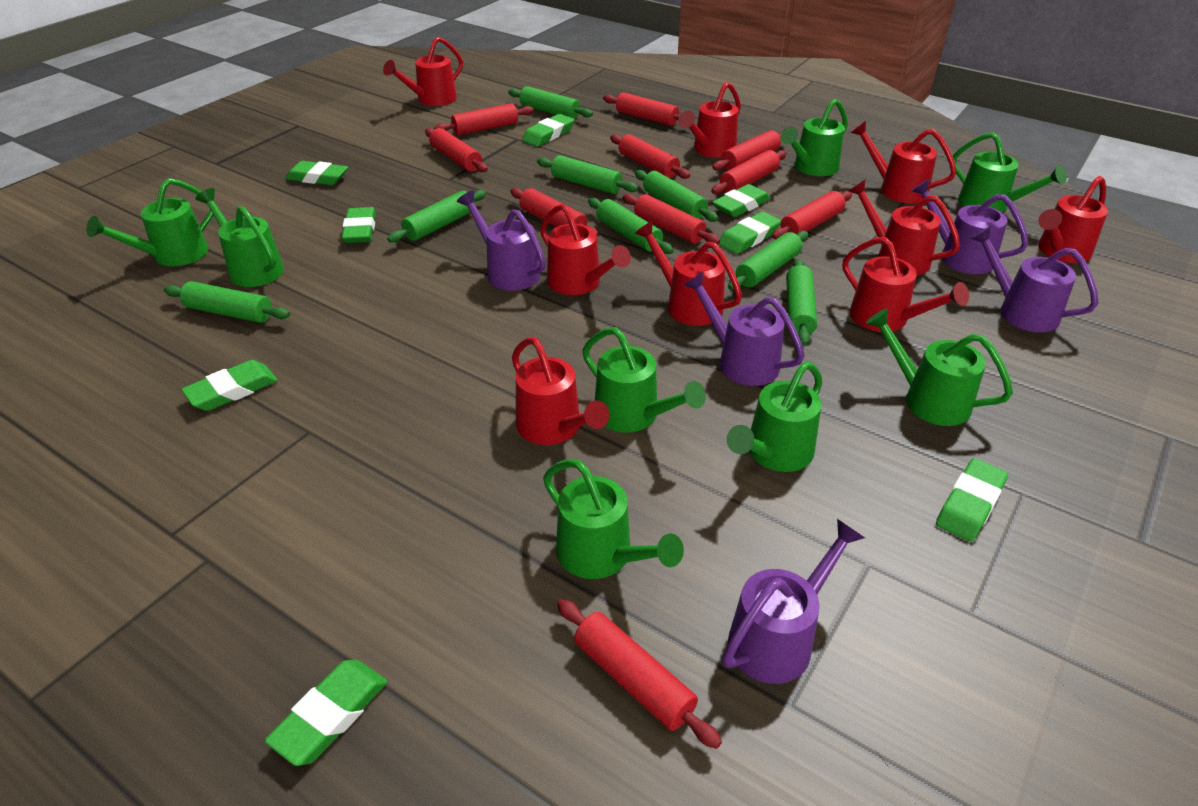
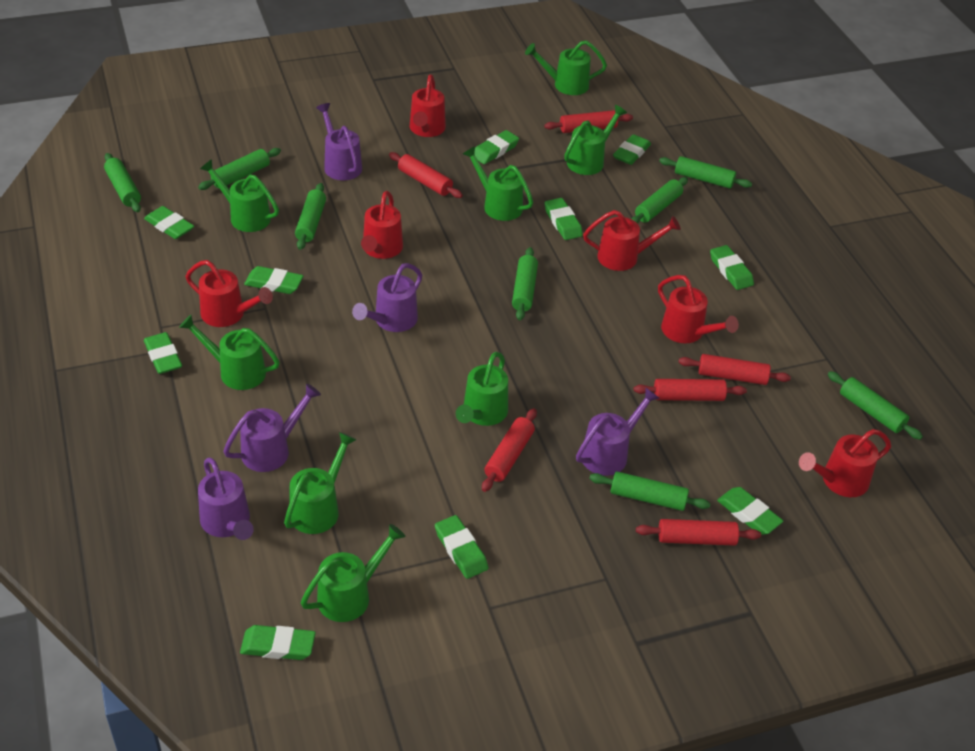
green eraser: [181,360,278,411] [265,660,387,766] [285,161,348,185] [342,207,376,243] [522,114,574,147] [712,184,770,217] [718,212,781,254] [936,458,1008,542] = 8 -> [144,206,194,239] [144,332,182,374] [240,625,316,660] [244,266,303,294] [435,515,488,579] [474,130,519,164] [544,198,583,240] [613,134,651,165] [710,245,754,290] [717,487,783,535] = 10
red rolling pin: [425,128,488,172] [434,103,534,135] [510,188,599,237] [557,599,722,749] [603,92,680,126] [610,134,690,179] [623,194,720,245] [711,150,787,194] [712,130,782,171] [772,191,852,239] = 10 -> [389,152,463,198] [482,408,537,492] [544,110,633,133] [633,379,747,401] [636,519,761,546] [678,354,791,385] = 6
red watering can: [383,37,463,106] [512,337,610,445] [540,204,631,295] [635,221,742,326] [678,82,741,158] [843,237,969,332] [849,180,960,275] [851,121,957,203] [1038,176,1108,263] = 9 -> [186,260,273,327] [361,191,403,259] [410,75,446,137] [583,210,681,271] [658,275,739,343] [799,429,891,497] = 6

